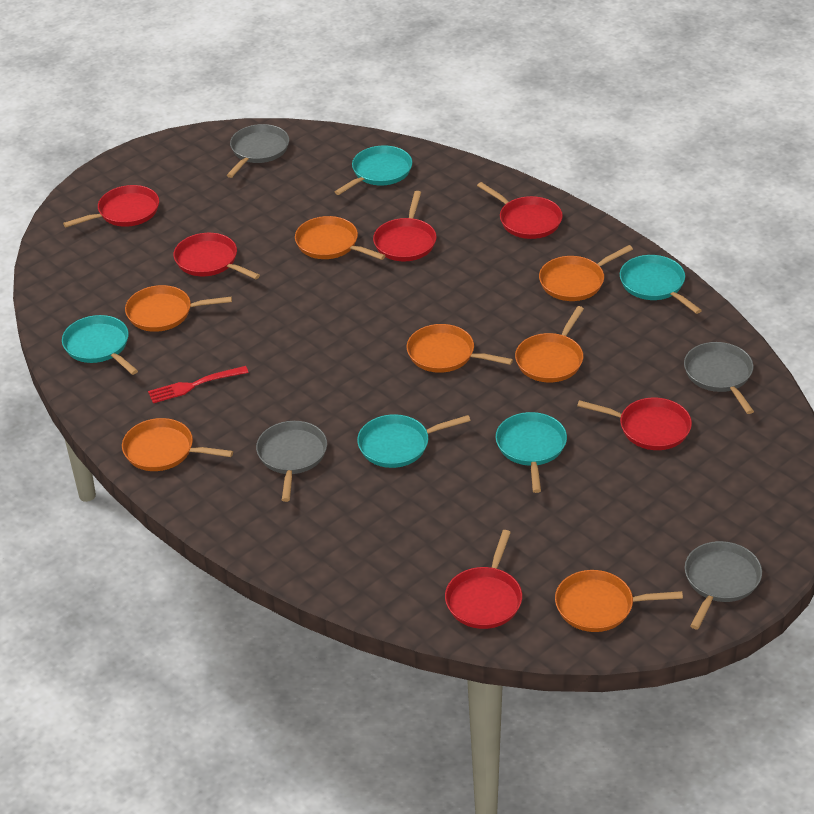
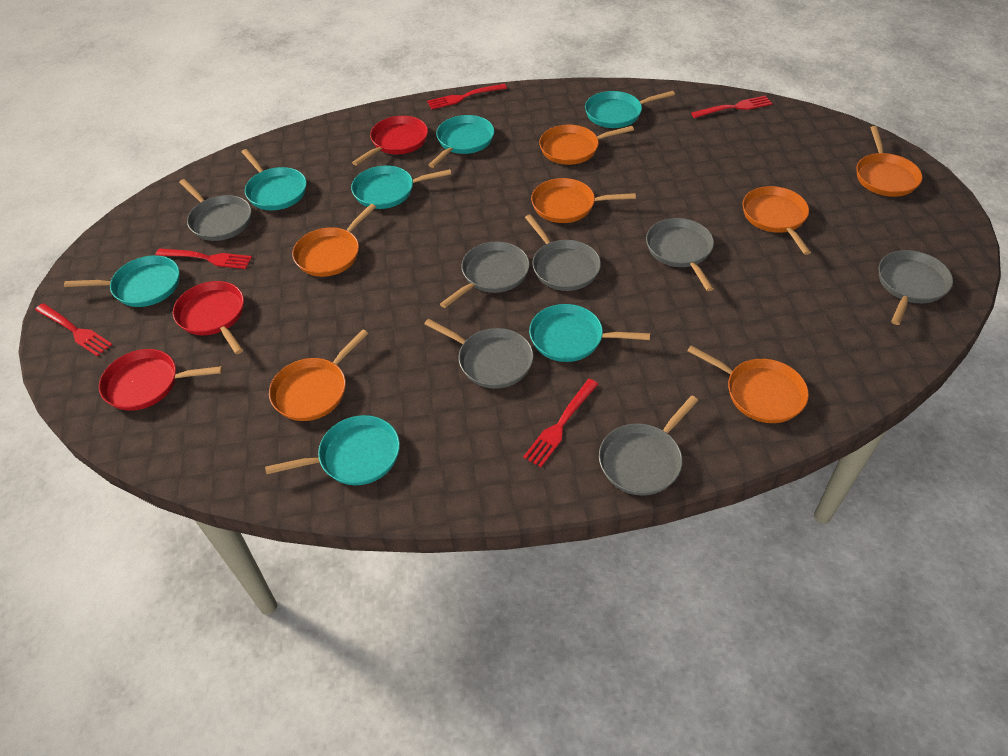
grey pan: [227,124,289,178] [256,421,327,502] [684,342,754,414] [685,541,762,629] = 4 -> [179,179,251,241] [424,319,534,389] [440,242,530,308] [525,215,601,291] [599,396,698,496] [646,218,714,291] [879,250,953,325] = 7
red fork: [148,366,249,403] = 1 -> [35,303,113,357] [156,248,252,269] [427,84,507,110] [523,379,598,467] [691,95,773,118] = 5
red pan: [63,185,159,227] [174,233,260,279] [373,191,437,261] [445,530,522,629] [477,182,563,239] [577,398,692,450] = 6 -> [99,349,223,411] [173,281,244,354] [352,116,428,166] = 3
turquoise pan: [62,315,138,375] [335,146,412,195] [357,414,471,468] [496,412,567,493] [620,255,702,314] = 5 -> [64,255,180,307] [242,149,307,210] [265,415,400,485] [351,166,451,209] [429,115,494,168] [529,304,650,362] [585,91,675,128] = 7

